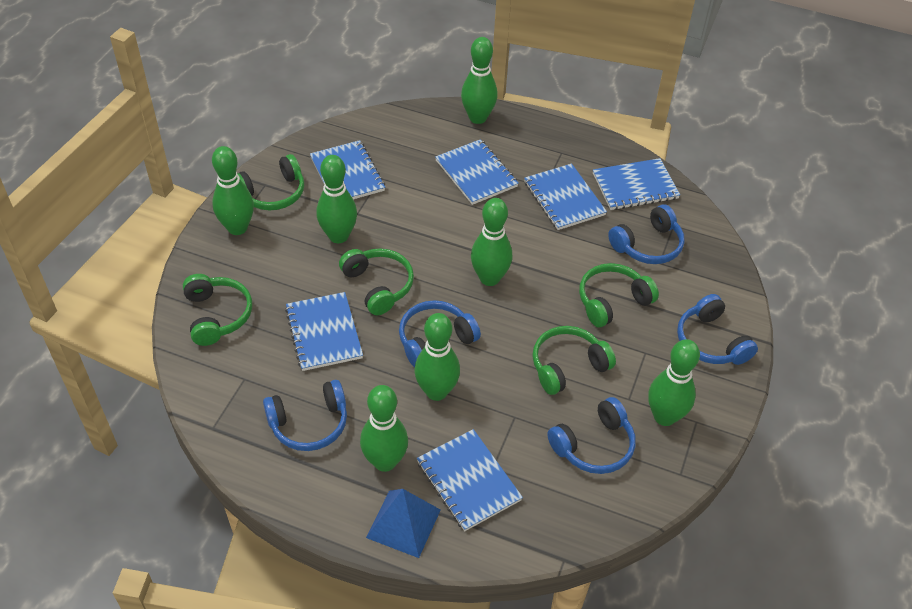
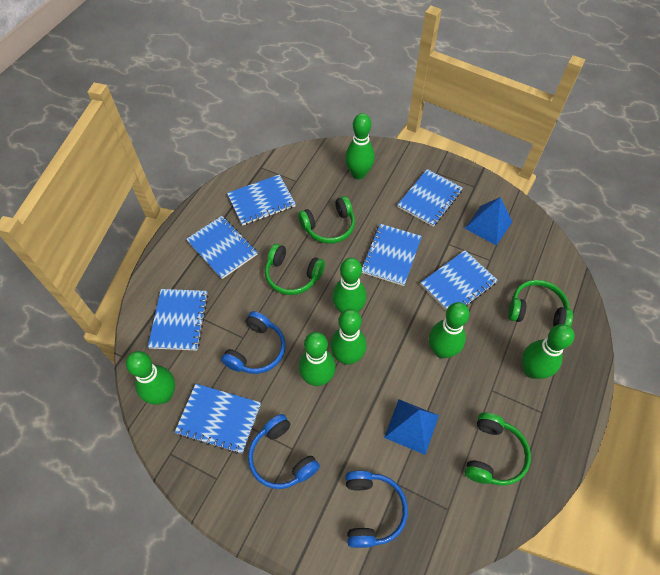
blue headphones: [263,380,347,451] [399,300,481,368] [547,397,636,474] [608,204,685,264] [677,294,758,365] = 5 -> [221,311,286,374] [248,414,320,489] [345,471,408,548] = 3
blue notebook: [285,292,363,371] [310,140,385,199] [417,429,523,531] [435,139,519,205] [524,164,607,230] [593,158,680,210] = 6 -> [148,289,208,351] [175,384,261,454] [186,216,258,279] [227,174,296,226] [362,224,422,286] [397,169,463,227] [421,250,498,310] = 7
blue pyramid: [366,489,441,558] = 1 -> [384,399,439,455] [465,197,512,245] = 2
green headphones: [183,274,252,346] [237,154,304,210] [339,248,414,315] [532,326,616,395] [579,263,659,327] = 5 -> [265,244,325,295] [298,196,355,244] [465,412,531,485] [508,280,573,327] = 4

